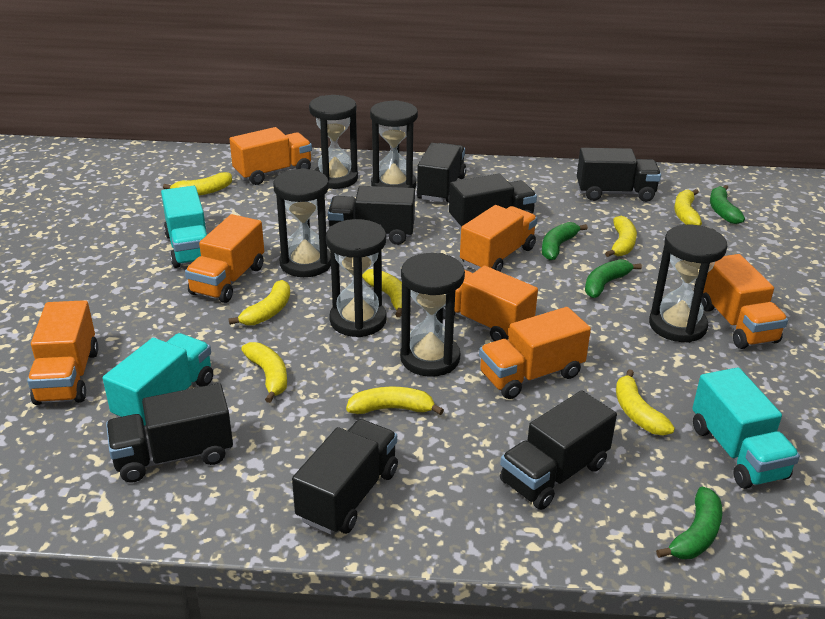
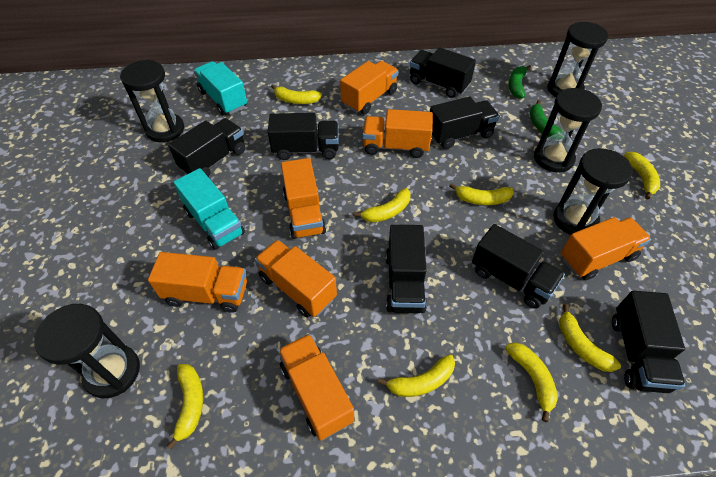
black hourglass: [273,168,331,277] [309,95,358,189] [326,219,387,337] [370,100,418,189] [400,253,465,377] [649,225,727,343] = 6 -> [34,304,140,398] [120,60,184,142] [534,88,602,173] [547,22,608,97] [553,148,633,235] = 5
green banana: [542,222,588,260] [585,259,642,298] [656,487,722,559] [710,185,745,224] = 4 -> [509,65,531,99] [530,100,562,137] = 2
turquoise truck: [103,333,213,426] [161,186,207,268] [692,367,800,489] = 3 -> [173,168,245,250] [194,61,247,115] = 2

